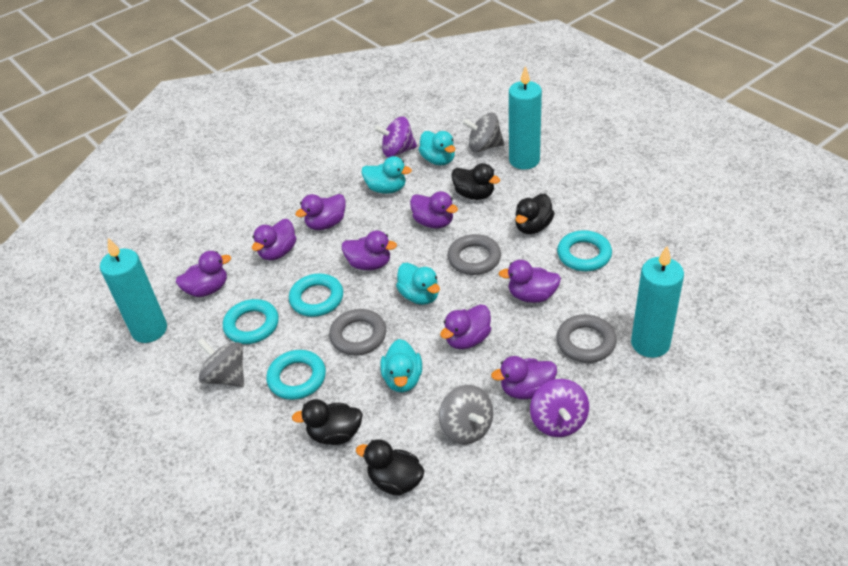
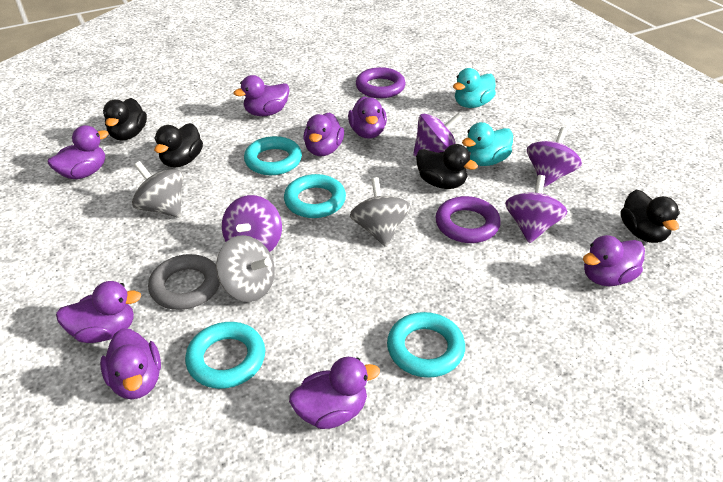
grey ring: [329,309,386,355] [448,234,501,275] [556,315,617,363] = 3 -> [148,254,220,310] = 1
purple ring: none = 0 -> [356,67,406,98] [436,196,501,243] = 2
purple spinning top: [374,117,417,158] [530,379,589,437] = 2 -> [222,195,282,252] [413,113,463,157] [505,175,567,243] [527,127,582,187] = 4
turquoise candle: [100,238,167,343] [509,66,542,170] [631,246,684,358] = 3 -> none = 0
turquoise duck: [362,156,412,194] [380,339,422,392] [396,263,440,305] [418,131,455,165] = 4 -> [453,68,496,108] [462,122,513,166] = 2

